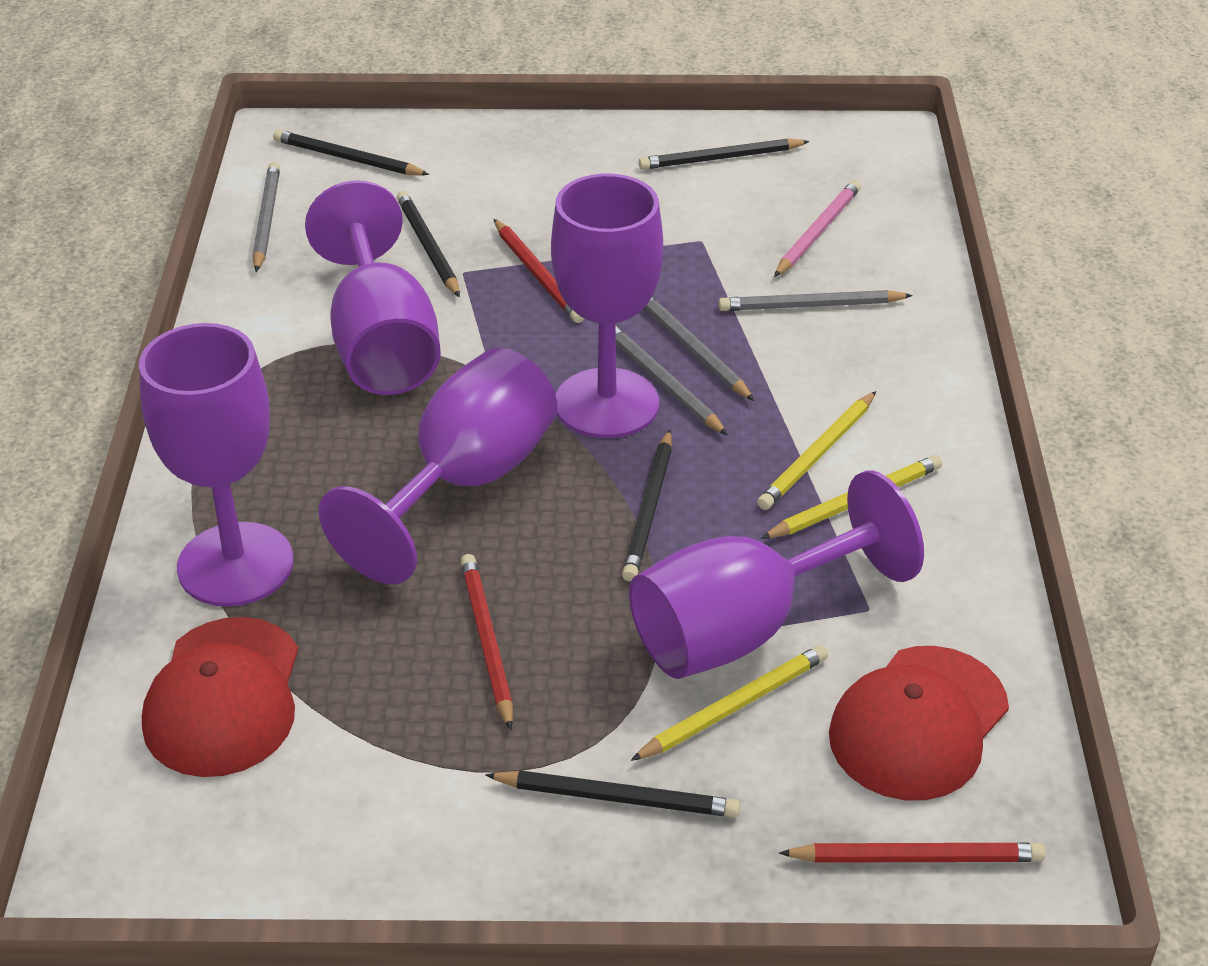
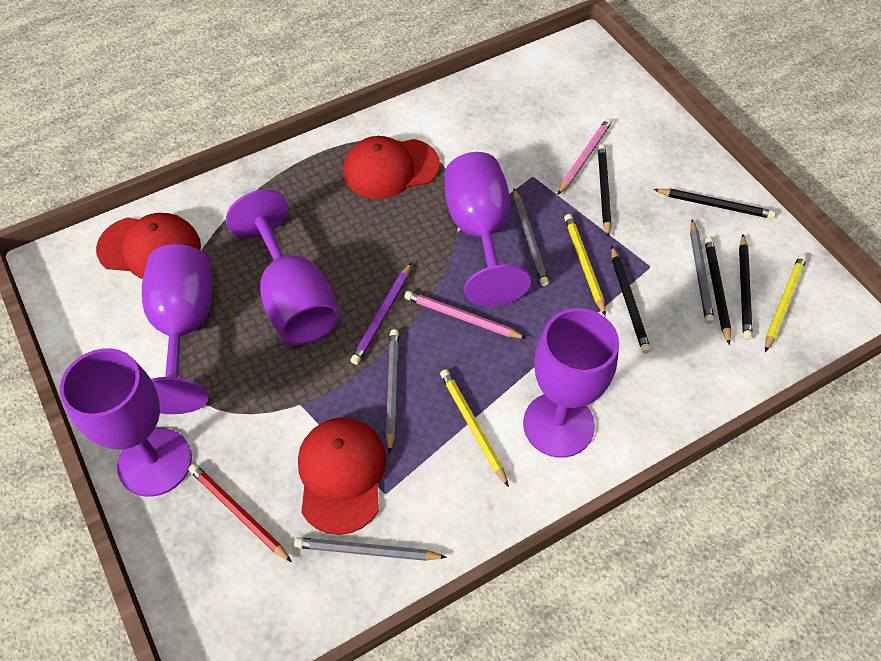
pink pencil: [774,180,861,277] = 1 -> [405,291,527,339] [558,118,612,195] = 2
purple pencil: none = 0 -> [350,262,412,365] = 1
red cap: [142,617,298,777] [829,646,1009,800] = 2 -> [96,213,201,279] [298,417,386,535] [343,136,440,199] = 3
red pencil: [460,554,513,730] [494,219,584,323] [779,843,1046,863] = 3 -> [189,464,292,562] = 1

